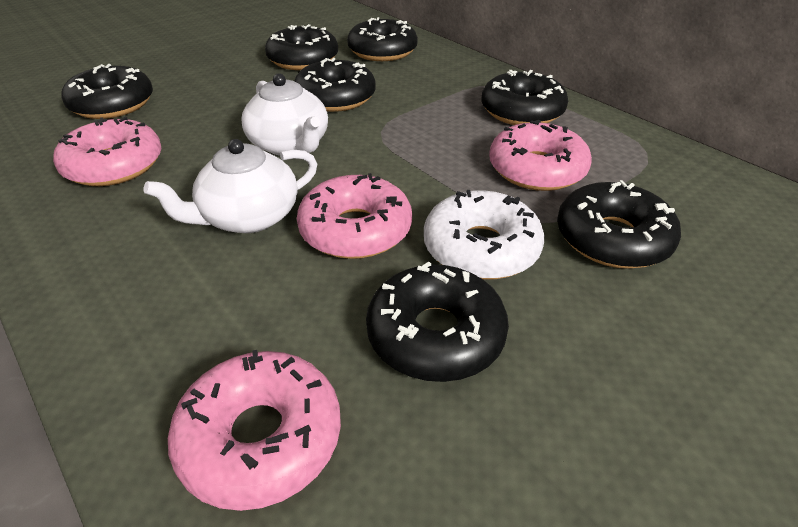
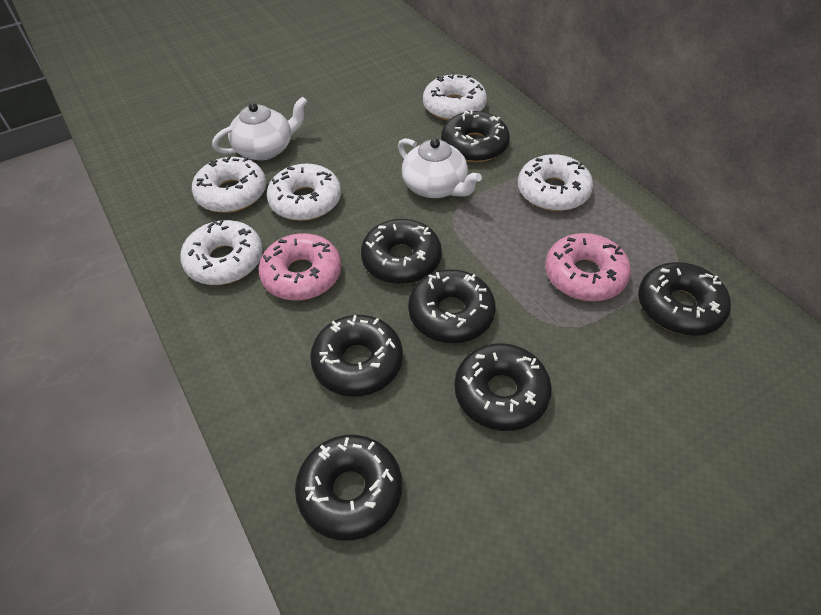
pink donut: [53,117,162,186] [168,350,341,511] [297,173,412,259] [489,120,592,191] = 4 -> [258,233,342,301] [545,233,631,301] = 2
white donut: [424,190,544,280] = 1 -> [180,220,263,285] [192,155,266,213] [267,163,341,221] [423,73,487,121] [518,154,593,211] = 5

